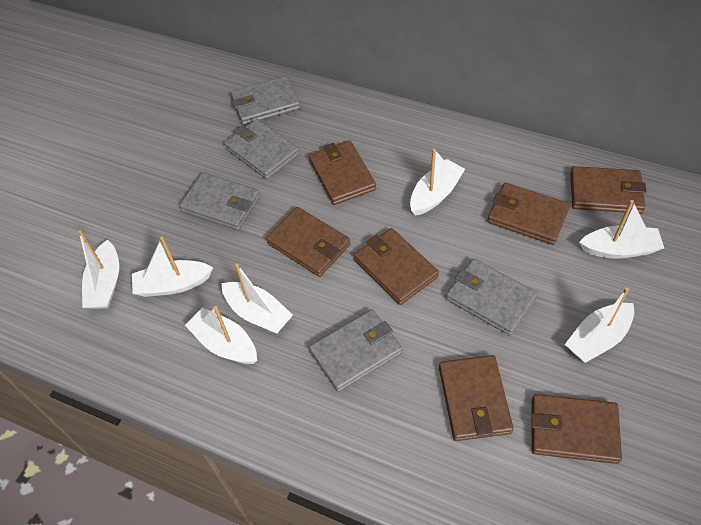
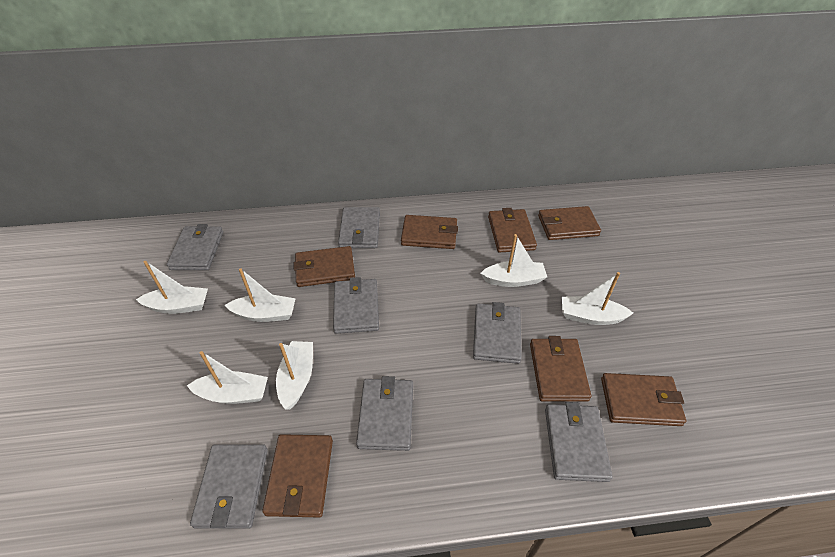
grey wallet: [179,172,260,230] [224,119,299,179] [231,76,300,125] [309,309,403,392] [446,259,538,336] = 5 -> [167,224,223,270] [190,444,268,529] [333,277,379,334] [338,207,380,248] [356,376,413,451] [473,302,522,364] [545,402,613,482] = 7
white boat: [78,230,119,309] [132,237,213,297] [185,306,257,364] [222,264,293,334] [410,149,465,216] [565,288,634,363] [579,200,664,259] = 7 -> [136,261,208,314] [187,351,268,404] [225,268,296,322] [276,341,313,410] [480,234,547,287] [562,272,633,325] = 6

